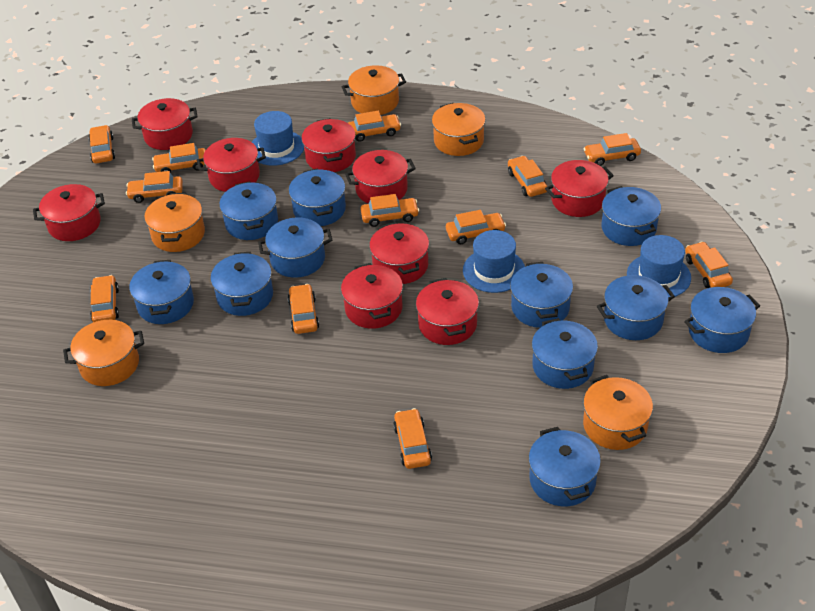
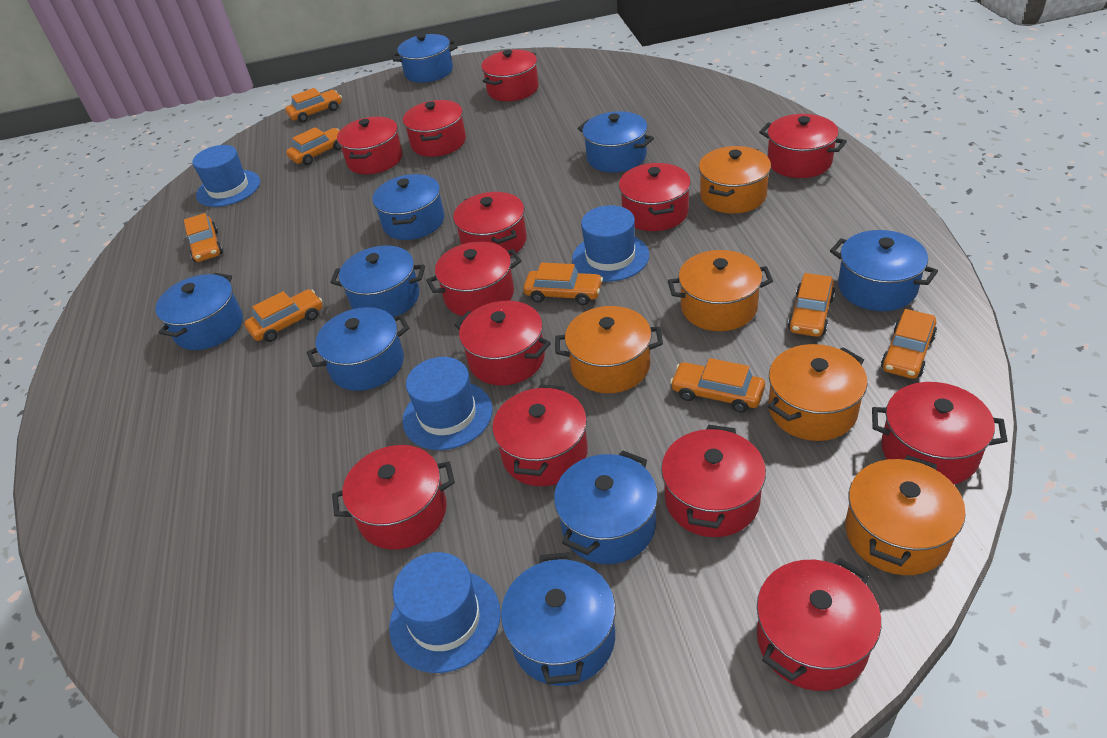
blue hat: [252,111,304,166] [463,230,525,293] [627,235,691,298] = 3 -> [192,145,260,207] [389,552,501,673] [402,357,493,450] [572,205,649,282] = 4
blue pot: [129,260,194,324] [211,252,273,316] [219,181,278,240] [258,217,333,278] [289,168,346,226] [510,262,573,328] [529,427,601,506] [532,318,598,389] [597,275,675,340] [601,186,661,246] [684,287,760,353] = 11 -> [155,273,243,350] [307,307,409,391] [330,246,425,317] [372,174,444,240] [392,34,458,83] [501,552,615,686] [554,451,658,564] [578,111,654,172] [830,230,938,311] = 9
orange car: [89,125,115,163] [90,275,119,322] [126,171,183,203] [152,143,206,173] [287,284,319,334] [348,111,401,142] [360,194,419,227] [393,408,432,469] [446,210,506,244] [508,156,547,197] [584,133,641,166] [685,242,733,288] = 12 -> [184,213,223,262] [244,289,323,342] [285,88,342,122] [286,127,341,165] [523,262,603,305] [670,358,765,413] [788,273,835,337] [881,309,937,379] = 8
red pot: [33,184,105,241] [132,98,198,150] [197,138,266,192] [301,118,356,172] [341,263,403,329] [345,150,416,204] [369,222,429,284] [416,278,479,345] [545,160,614,217] = 9 -> [332,445,455,550] [337,117,403,174] [403,100,466,157] [426,241,521,316] [453,192,527,256] [455,301,551,385] [481,50,539,101] [492,384,588,486] [619,163,691,231] [661,425,766,537] [757,558,881,691] [759,114,847,178] [872,382,1007,485] = 13

